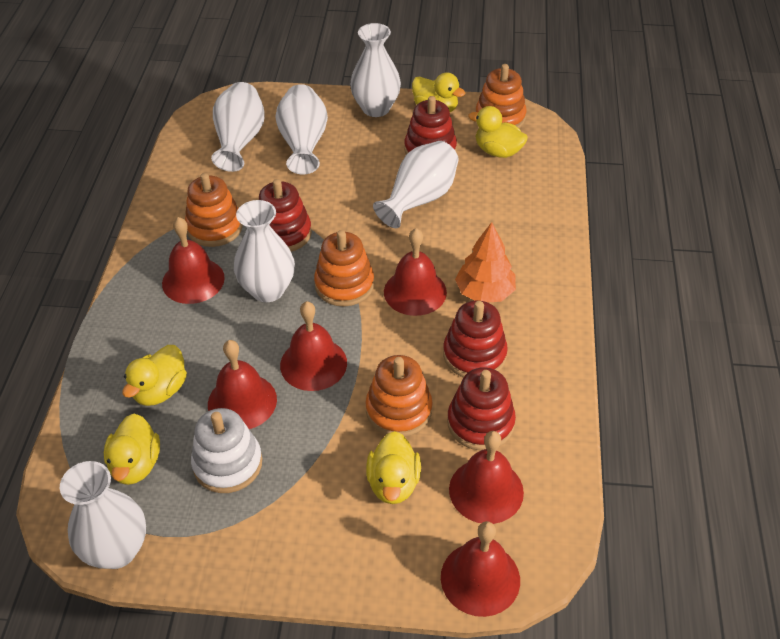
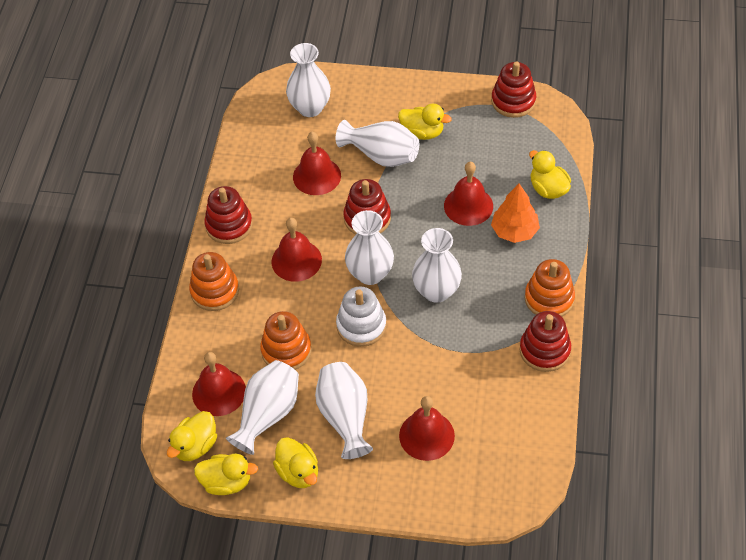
orange stacking toy: [185,173,243,247] [314,230,374,306] [365,355,433,437] [476,64,527,128] = 4 -> [189,252,239,311] [260,311,312,370] [525,259,575,317] = 3
red bell: [162,217,225,304] [208,340,277,429] [280,301,347,391] [384,228,447,316] [441,521,520,617] [449,431,524,524] = 6 -> [192,352,246,416] [271,218,322,282] [293,132,341,195] [399,396,455,461] [444,162,493,226] = 5

